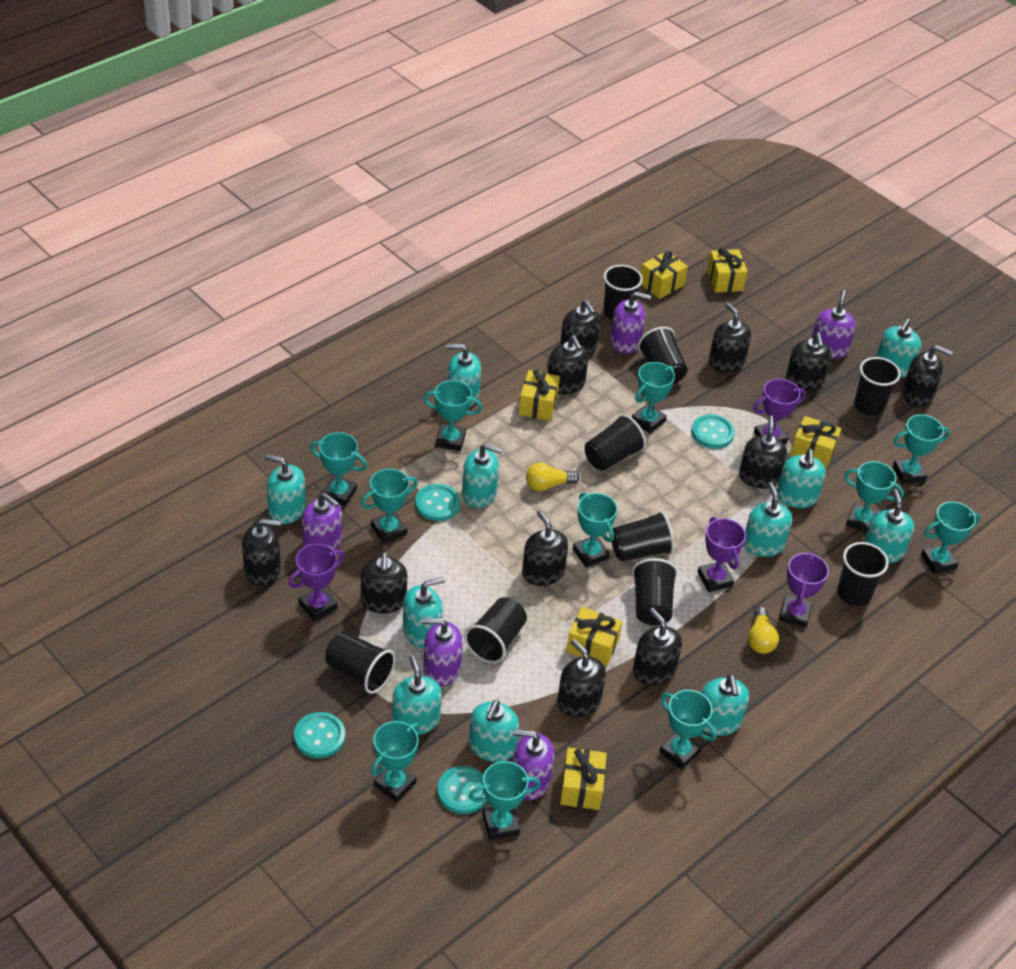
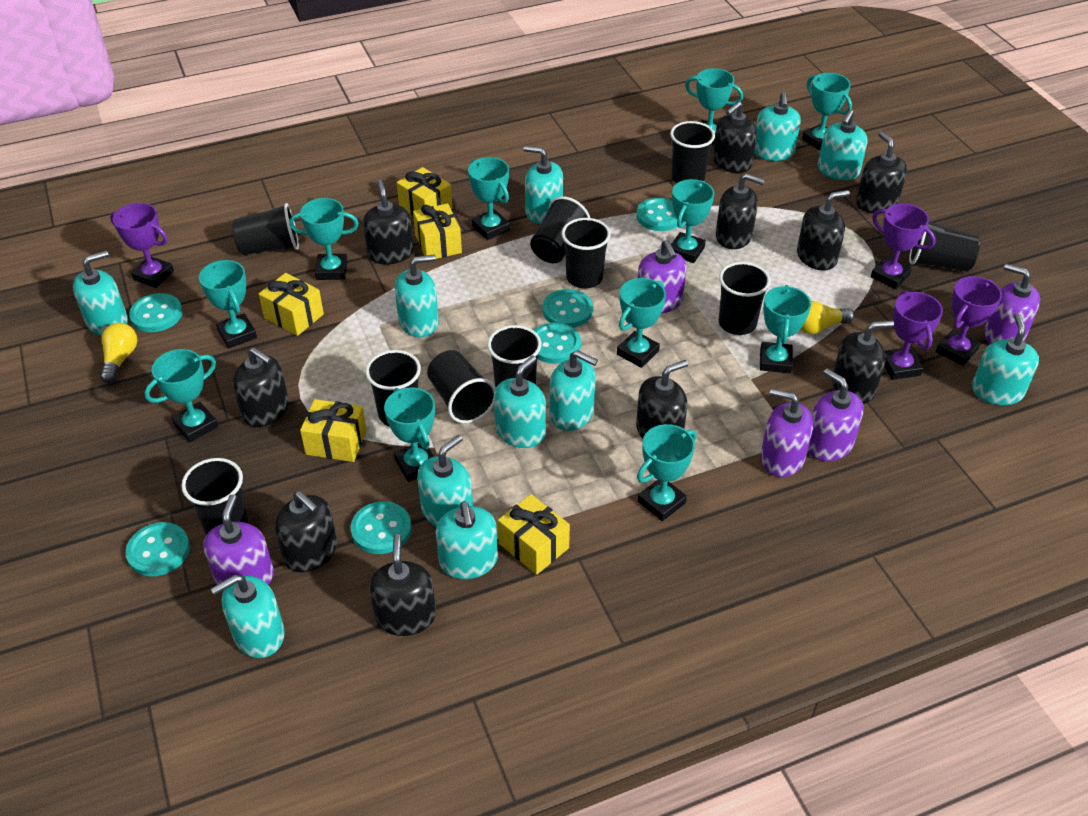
black cup: [325,631,396,694] [464,597,527,663] [585,414,646,471] [603,265,643,320] [612,511,674,561] [632,558,678,625] [638,327,688,384] [837,542,889,606] [854,357,901,416] = 9 -> [181,458,249,535] [232,203,299,255] [365,350,421,427] [427,350,496,423] [487,325,541,387] [530,196,590,263] [562,218,611,288] [670,121,715,183] [719,262,771,335] [909,221,980,272] = 10
black soap dispenser: [242,518,281,586] [361,552,407,614] [522,510,568,586] [548,335,589,394] [557,639,606,717] [560,300,600,356] [633,608,682,685] [709,303,751,372] [739,416,787,489] [786,332,832,390] [902,345,952,407] = 11 -> [232,347,289,427] [275,491,337,572] [363,180,414,264] [369,534,436,636] [636,360,688,439] [713,102,757,173] [716,173,765,249] [797,190,850,271] [832,320,894,404] [856,131,907,213] = 10
turquoise button: [294,712,345,758] [415,484,460,521] [437,766,486,814] [691,414,735,449] = 4 -> [125,522,190,576] [129,293,183,332] [350,501,412,554] [534,323,581,364] [542,289,593,328] [636,198,678,231] = 6
yellow gift: [519,369,560,421] [560,747,607,810] [566,607,622,666] [641,251,688,299] [707,248,748,293] [790,416,841,468] = 6 -> [259,273,324,336] [300,399,367,462] [397,167,452,215] [413,203,462,259] [498,494,570,575] = 5

